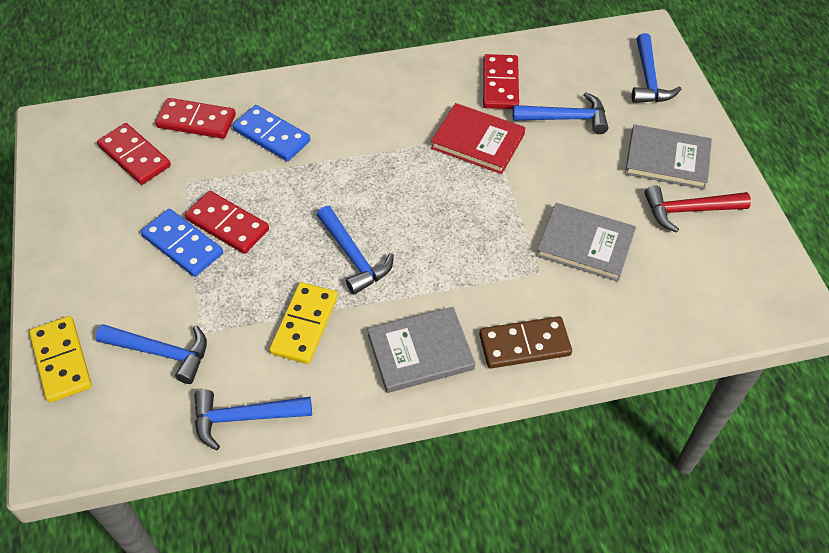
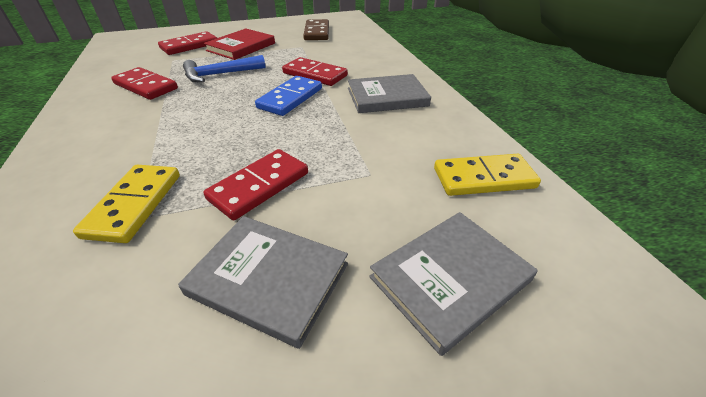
blue domino: [141,209,223,277] [233,105,310,161] = 2 -> [255,76,322,116] = 1
blue hammer: [96,324,207,384] [194,390,312,450] [317,206,394,295] [513,92,608,134] [632,33,681,103] = 5 -> [183,55,265,82] = 1
red hammer: [644,186,751,233] = 1 -> none = 0

